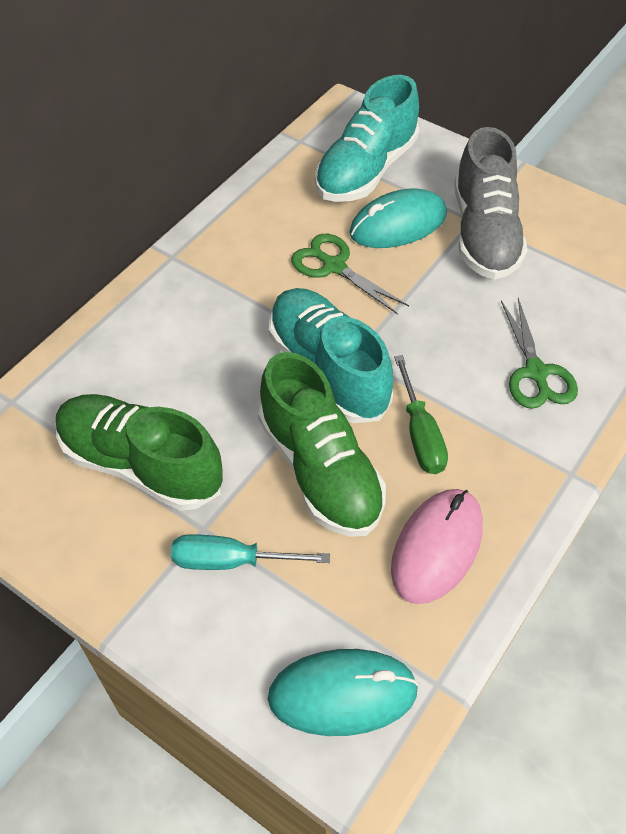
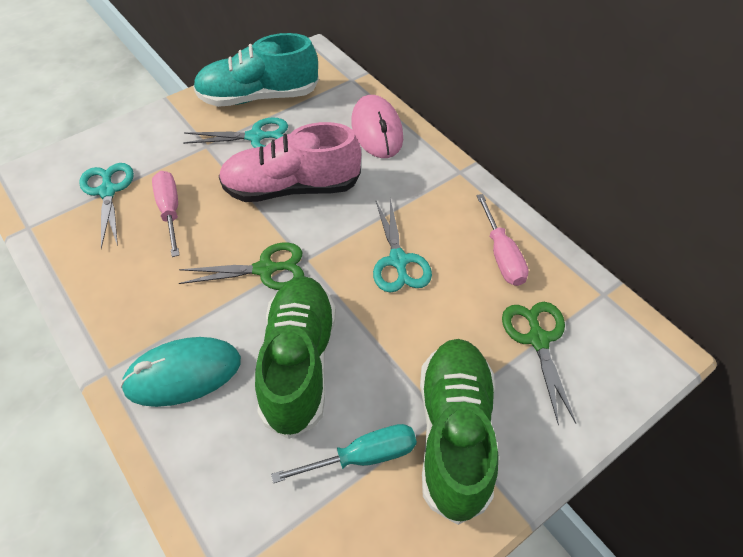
green screwdriver: [394,355,448,474] = 1 -> none = 0
grey shoe: [454,127,528,280] = 1 -> none = 0
pink screwdriver: none = 0 -> [152,171,180,257] [476,194,529,286] = 2
pink shoe: none = 0 -> [219,122,361,202] = 1
turquoise mouse: [268,649,419,736] [349,188,447,248] = 2 -> [120,337,241,407] = 1
turquoise scissors: none = 0 -> [79,163,134,249] [183,117,288,148] [373,199,432,293] = 3
turquoise shoe: [269,288,393,423] [315,75,419,202] = 2 -> [193,33,319,107] = 1

